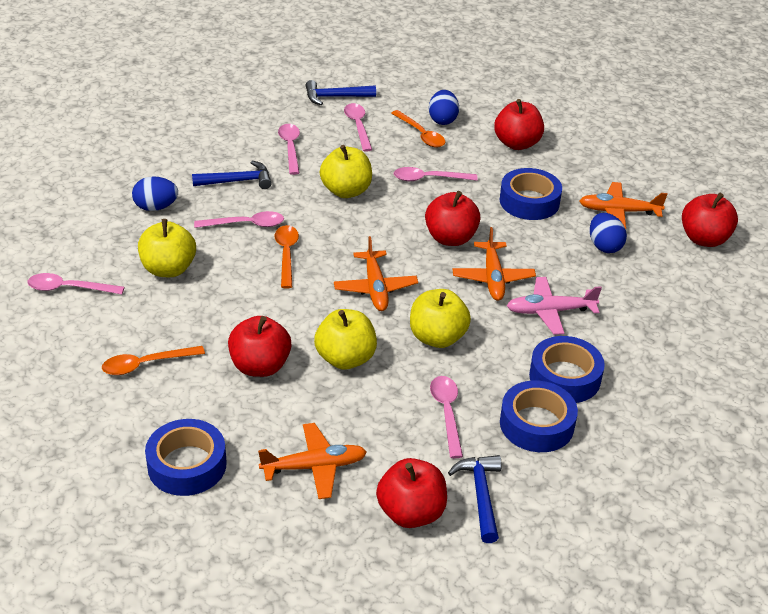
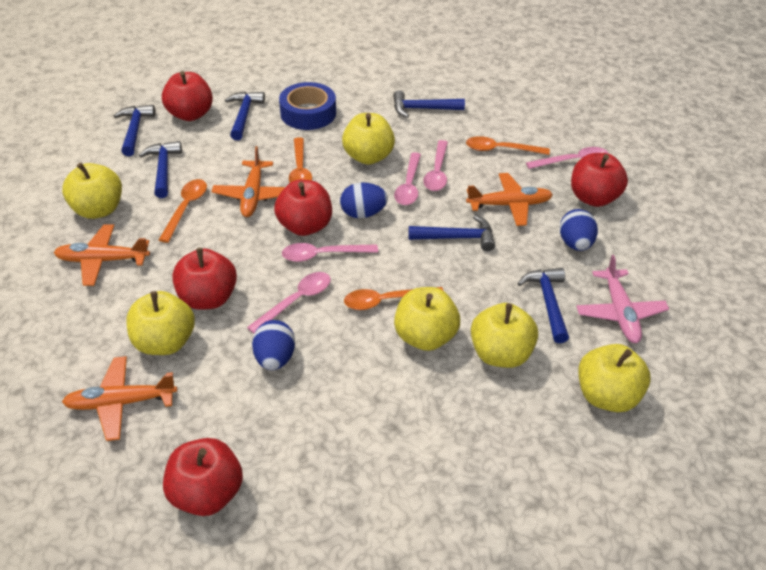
blue hammer: [192,161,272,189] [305,80,376,105] [448,455,502,543] = 3 -> [114,105,155,156] [139,141,182,198] [225,92,265,140] [393,90,465,118] [409,215,495,251] [518,268,569,343] = 6
blue tape: [145,419,227,496] [499,168,562,220] [500,380,578,452] [529,336,605,403] = 4 -> [279,82,336,130] = 1
orange spoon: [102,346,205,375] [274,225,299,288] [391,110,445,147] = 3 -> [159,179,207,243] [289,137,312,182] [344,287,443,310] [466,136,550,155] = 4
pink spoon: [27,273,124,294] [194,211,284,228] [278,124,300,175] [344,103,372,152] [393,167,478,181] [430,376,463,458] = 6 -> [247,272,331,334] [282,243,378,262] [394,152,421,205] [423,140,448,191] [526,147,608,169] = 5
yellow apple: [138,219,196,277] [314,309,377,370] [320,145,372,198] [410,289,471,348] = 4 -> [62,163,122,219] [126,291,195,355] [342,113,395,165] [394,287,460,351] [471,303,538,368] [578,344,651,412] = 6

